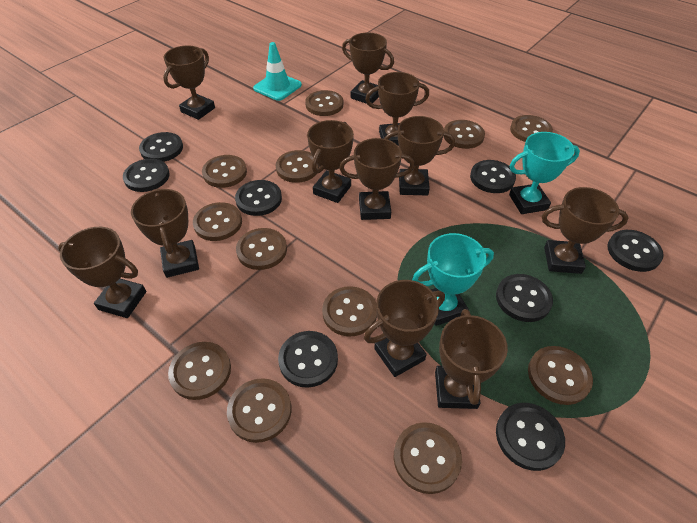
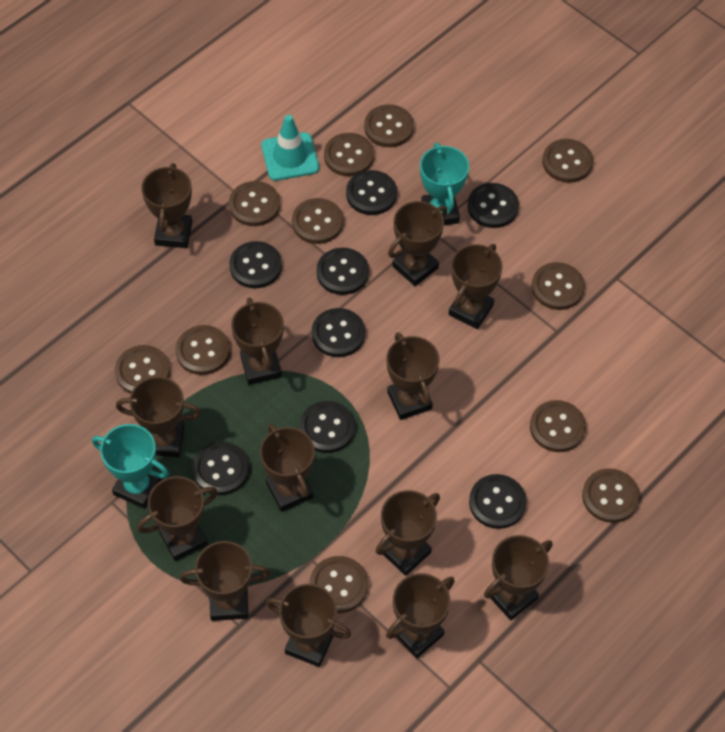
brown button: [168,342,231,400] [193,202,242,241] [202,155,247,188] [227,378,291,443] [236,228,287,270] [275,150,319,183] [305,90,343,116] [322,286,377,336] [394,422,462,494] [443,120,485,149] [510,115,553,142] [528,346,593,405] = 12 -> [115,345,170,394] [176,325,230,375] [229,181,280,226] [292,198,343,244] [310,556,368,613] [324,133,374,177] [364,104,414,147] [530,400,586,452] [532,262,585,310] [542,139,593,183] [582,468,640,523] = 11
brown trophy: [58,227,146,318] [131,188,199,278] [163,45,215,120] [307,120,354,203] [339,138,414,220] [342,33,394,104] [364,280,445,377] [365,72,429,146] [384,116,455,195] [435,309,508,409] [542,187,629,274] = 11 -> [116,376,201,458] [137,476,218,561] [141,163,192,248] [179,541,270,621] [231,297,284,385] [260,423,315,512] [266,584,351,667] [376,490,440,576] [386,332,440,420] [386,573,455,658] [388,201,447,286] [449,244,503,329] [484,535,553,620] = 13

